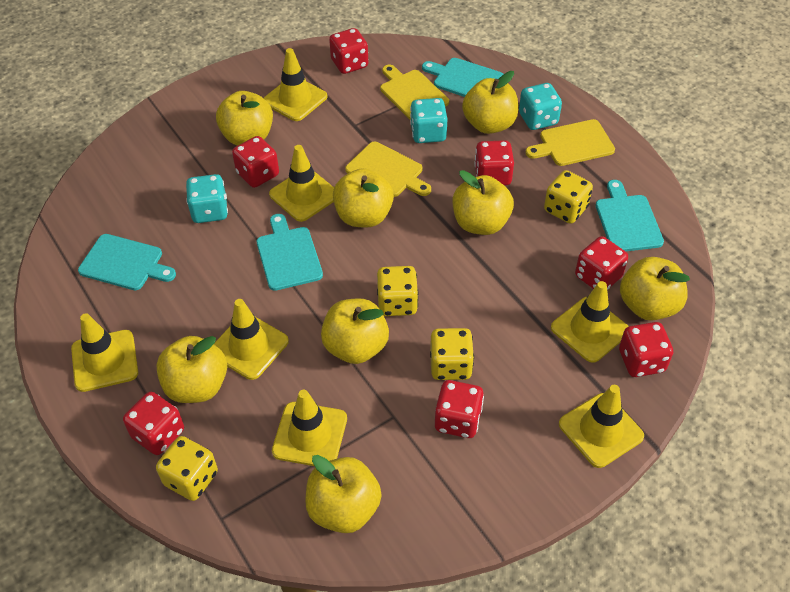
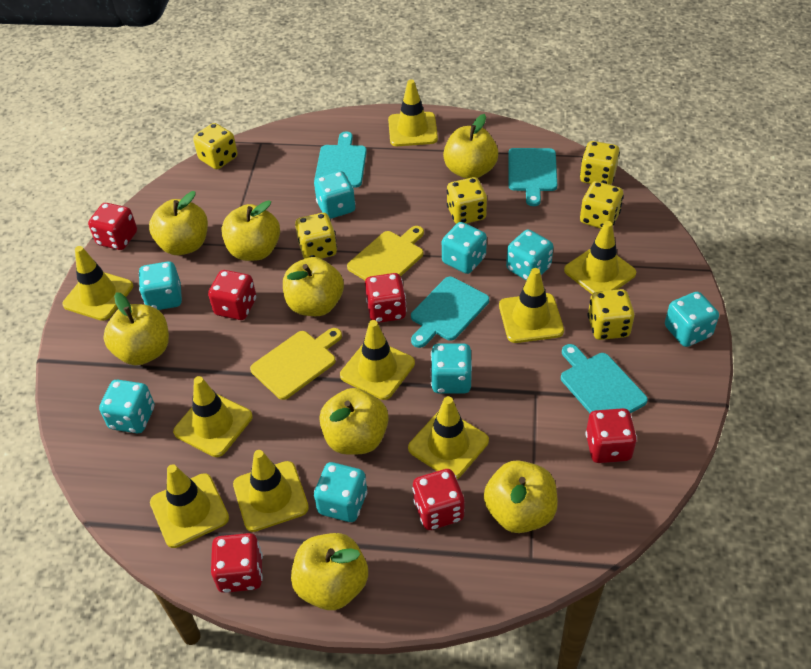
red dice: [123,392,184,455] [232,136,279,188] [329,28,368,74] [435,380,484,438] [474,140,514,186] [575,236,628,290] [619,322,673,377] = 7 -> [88,203,137,250] [208,270,256,320] [211,533,263,593] [365,273,407,323] [412,469,465,530] [585,408,637,463] = 6
turquoise dice: [186,174,228,223] [410,98,447,143] [519,83,562,130] = 3 -> [99,380,154,433] [138,261,182,310] [314,171,356,219] [314,462,367,522] [430,344,472,394] [442,222,487,274] [506,230,553,281] [665,292,719,347] = 8
yellow cutting board: [345,142,431,197] [380,65,449,120] [525,119,615,166] = 3 -> [250,328,342,400] [347,226,424,280] = 2
yellow dice: [156,436,218,501] [377,266,418,316] [430,328,474,380] [544,170,593,224] = 4 -> [193,123,238,169] [295,213,337,259] [447,177,487,224] [580,141,620,185] [580,181,624,229] [588,289,634,340] = 6
yellow traffic cone: [71,313,138,392] [214,299,289,380] [264,48,328,121] [269,145,334,222] [272,390,347,466] [551,281,629,363] [559,385,644,468] = 7 -> [62,246,133,321] [150,464,229,548] [173,376,253,457] [233,450,309,532] [340,320,415,400] [388,79,438,146] [408,396,489,479] [499,268,564,343] [564,221,636,294] = 9

